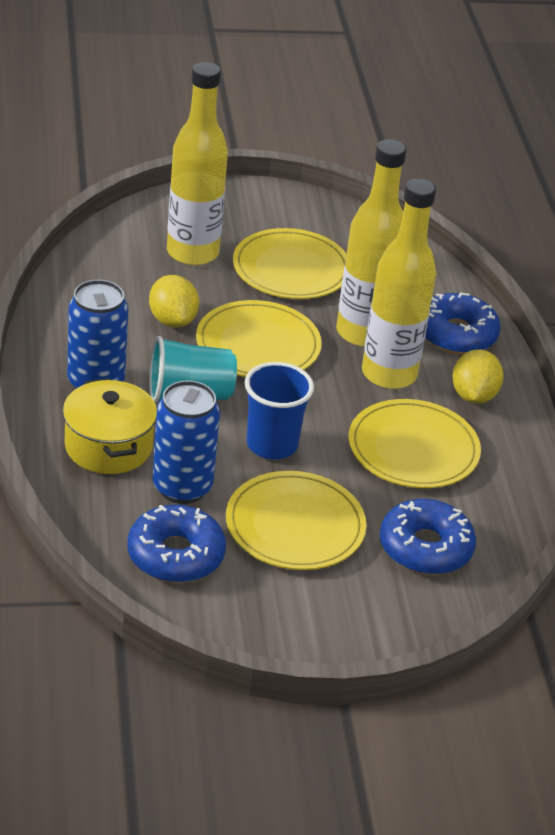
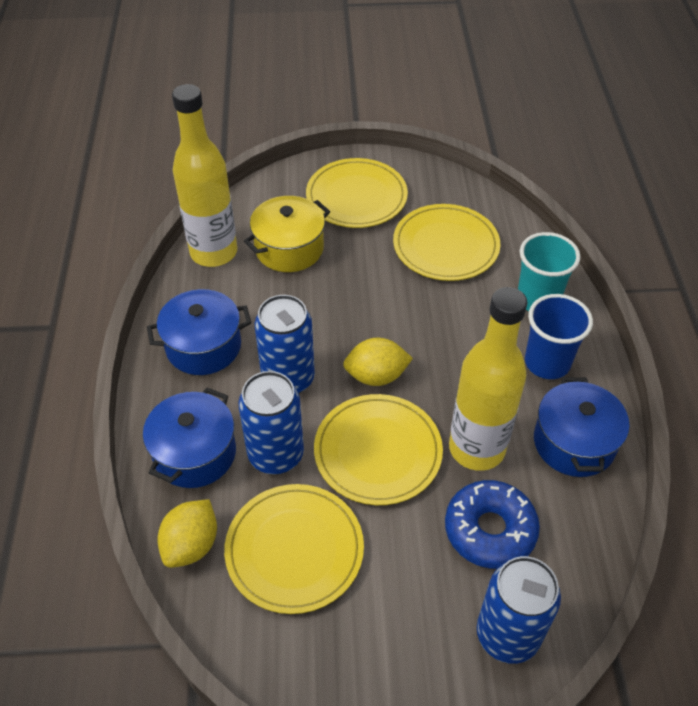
blue can: [67,280,129,389] [152,380,220,504] = 2 -> [239,371,304,474] [255,295,315,393] [477,556,561,664] = 3
blue donut: [128,505,226,583] [380,499,476,575] [425,292,501,354] = 3 -> [445,480,540,569] = 1
blue pot: none = 0 -> [143,387,236,488] [147,289,251,375] [534,377,629,477] = 3
yellow bottle: [167,62,228,266] [336,139,407,347] [362,179,436,389] = 3 -> [172,84,237,267] [449,287,527,471] = 2

